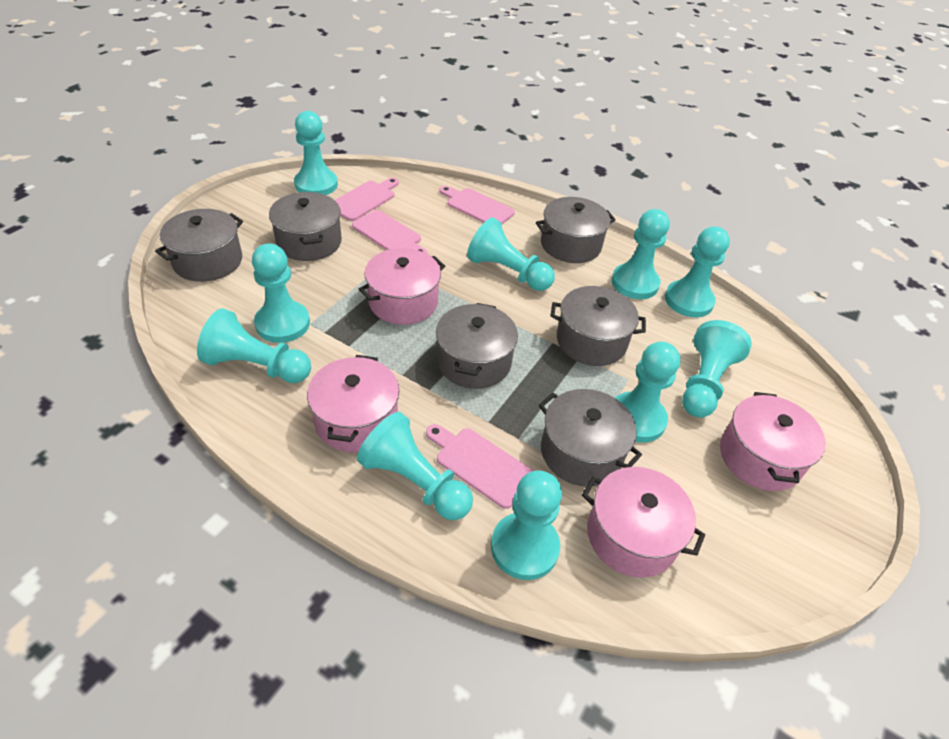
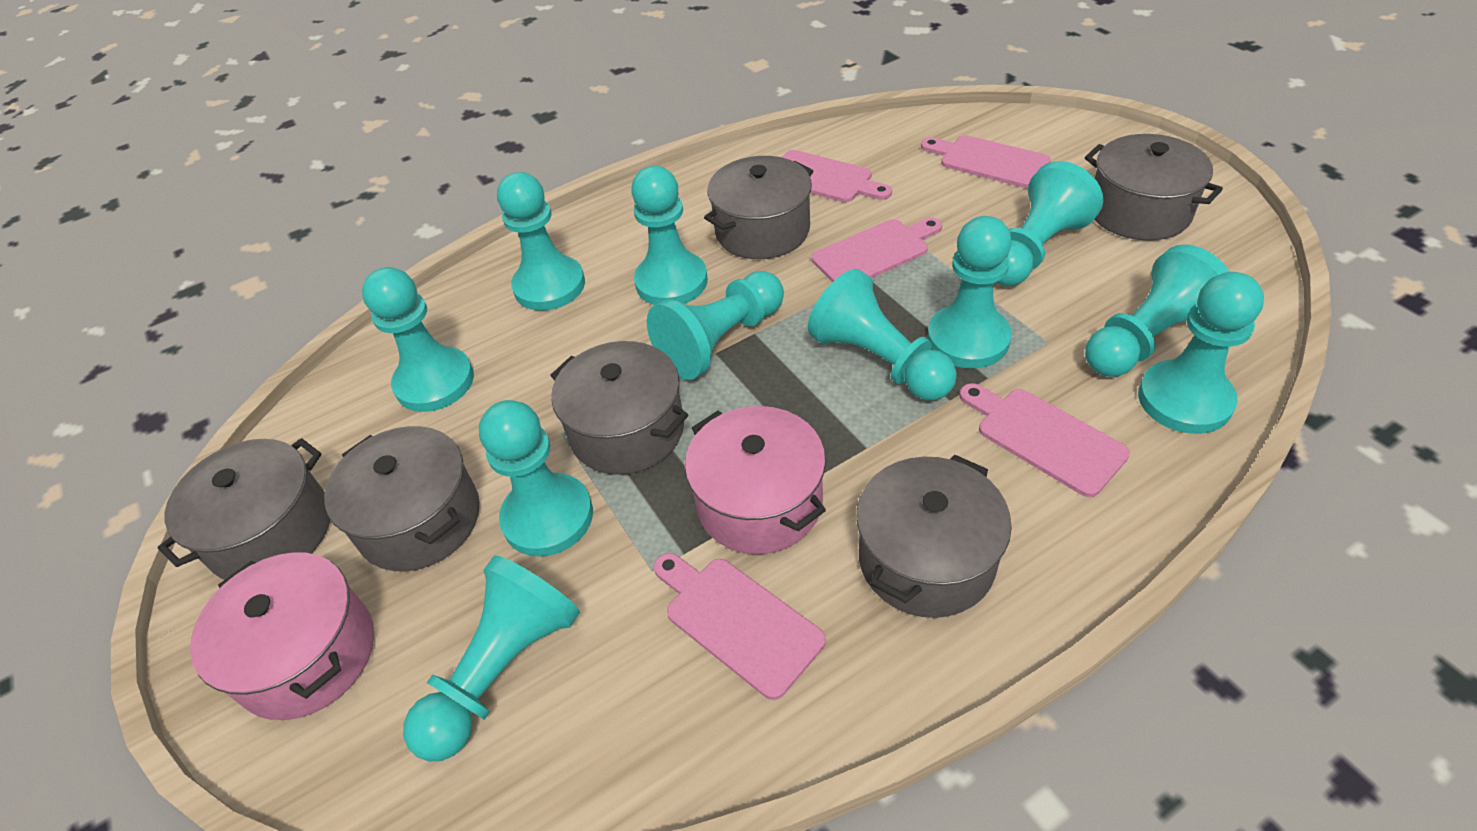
pink cutting board: [335,177,399,221] [352,210,427,254] [426,424,533,509] [439,186,515,224] = 4 -> [654,553,826,700] [782,150,892,202] [812,217,942,282] [921,135,1051,188] [960,383,1130,497] = 5
pink pot: [307,355,399,453] [359,248,445,325] [582,467,705,578] [720,392,826,491] = 4 -> [190,552,374,720] [685,406,826,554] = 2
turquoise pawn: [197,308,311,383] [252,243,310,343] [294,111,338,195] [357,412,473,520] [467,218,555,291] [491,470,562,580] [612,209,670,299] [615,342,680,442] [665,226,730,317] [682,320,752,418] = 10 -> [362,267,474,412] [403,555,580,761] [479,400,593,557] [497,172,585,311] [631,166,708,305] [647,271,784,380] [808,269,957,400] [927,216,1012,369] [995,161,1103,286] [1085,244,1230,377] [1138,272,1264,434] = 11

